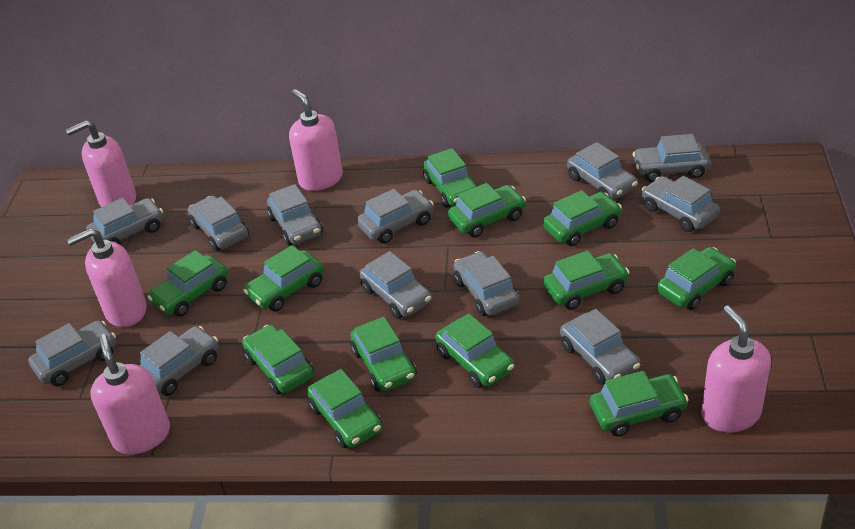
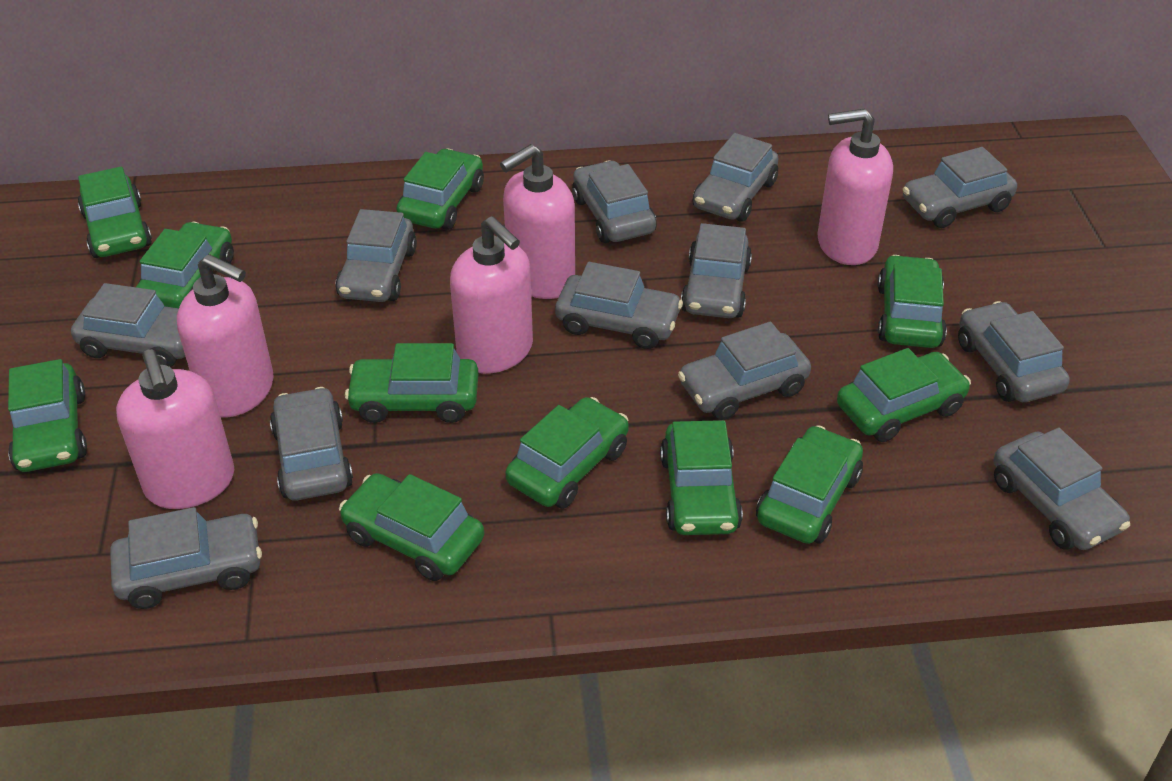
green car: [147,250,228,317] [242,325,314,395] [243,245,324,311] [307,369,382,448] [350,317,417,391] [423,148,478,208] [435,313,514,388] [448,183,526,238] [543,190,622,246] [543,251,629,310] [590,371,689,437] [657,247,736,310] = 12 -> [8,359,87,472] [78,167,152,258] [136,222,234,308] [339,473,484,581] [345,343,479,423] [396,148,484,230] [505,397,629,509] [660,420,743,535] [756,425,863,544] [837,348,971,442] [877,255,947,348] = 11

